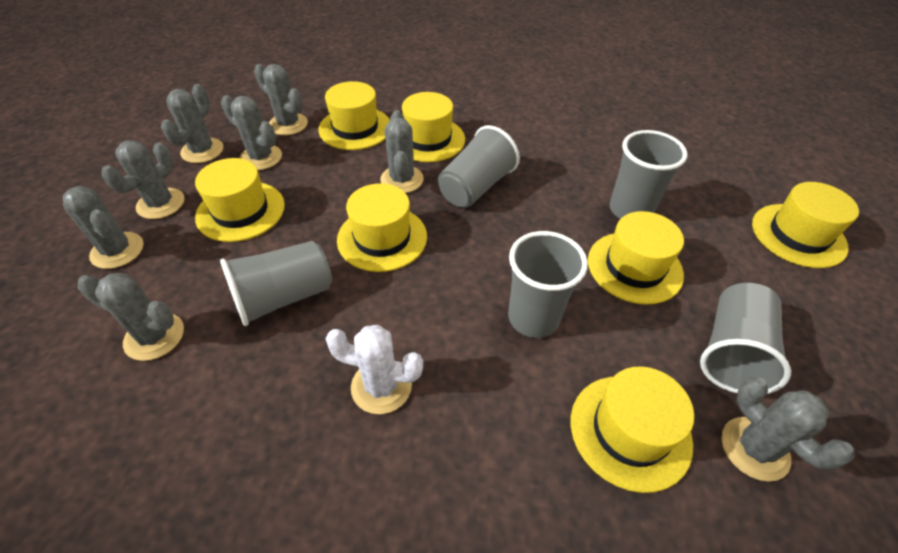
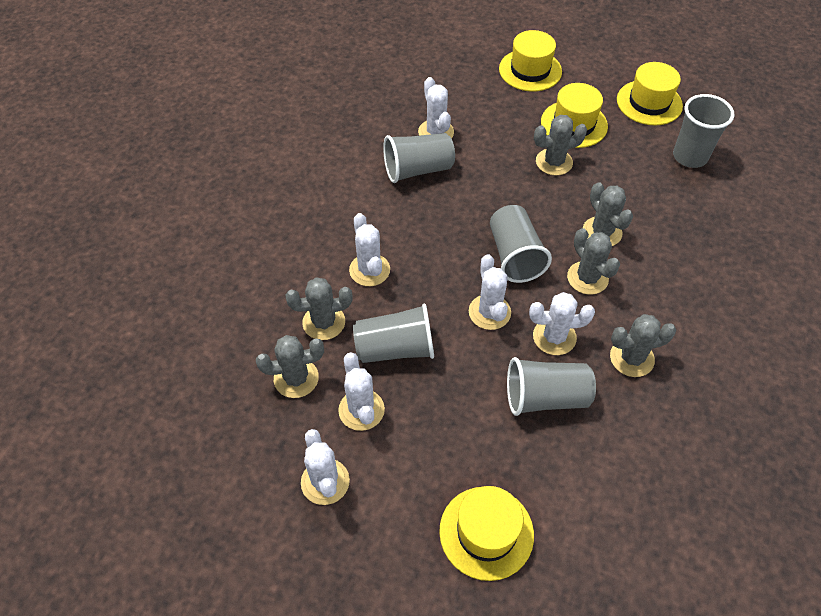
grey cactus: [63,186,144,269] [77,273,184,361] [102,140,184,219] [161,84,223,163] [221,95,282,170] [254,64,308,135] [380,110,424,193] [722,377,853,482] = 8 -> [256,335,324,398] [285,277,353,340] [534,115,587,176] [567,228,620,295] [583,182,633,246] [610,314,676,377] = 6
white cactus: [326,325,423,414] = 1 -> [301,429,350,505] [338,353,385,431] [349,213,390,286] [418,77,454,138] [469,254,511,330] [529,292,595,355] = 6
yellow hat: [195,158,285,242] [319,81,390,150] [337,183,427,272] [402,92,465,162] [571,366,694,493] [588,211,684,305] [752,182,859,268] = 7 -> [439,486,534,581] [499,30,562,92] [541,83,608,148] [617,62,683,125] = 4

